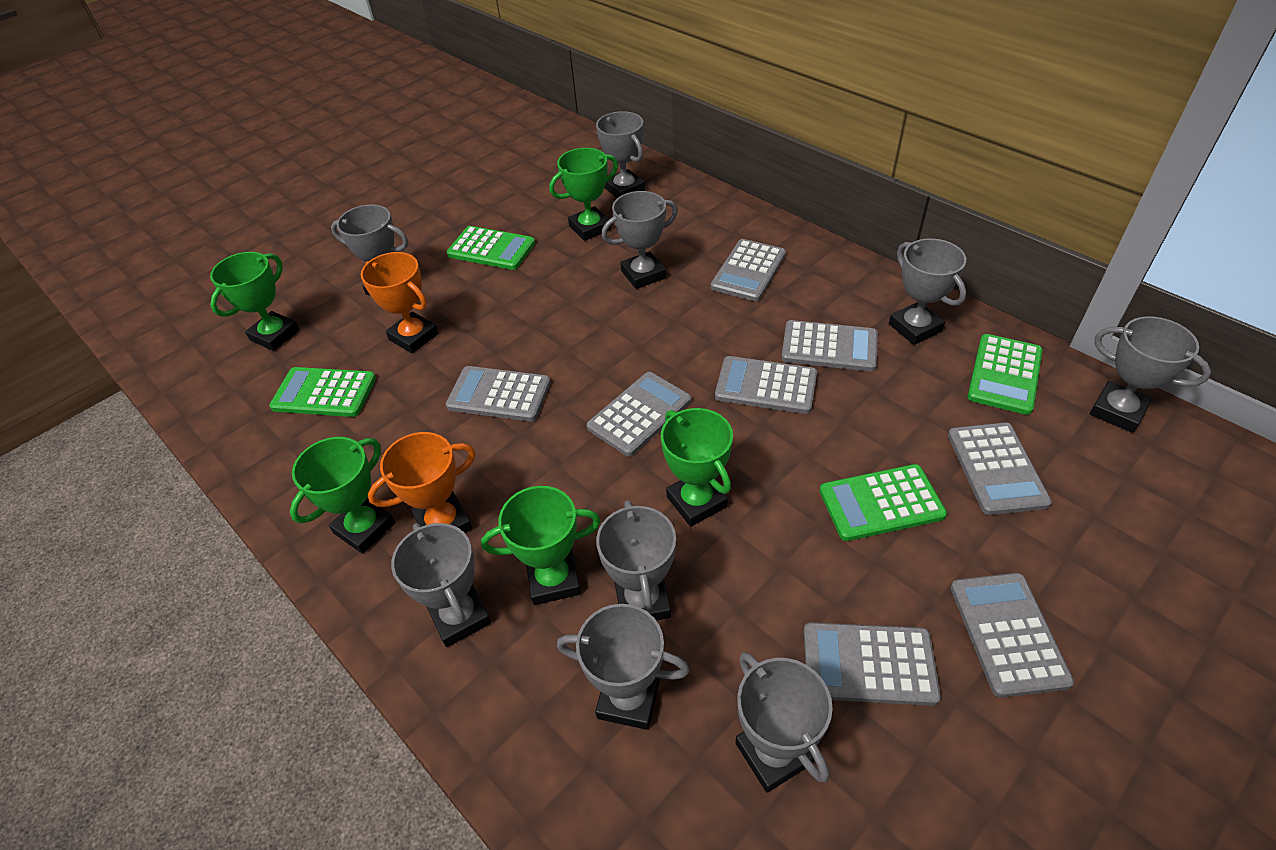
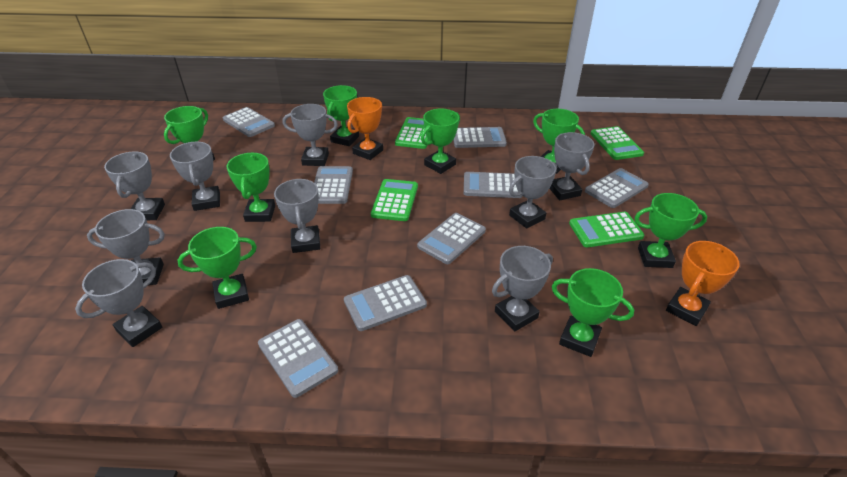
green trophy: [210,252,300,351] [290,437,395,554] [481,486,601,605] [549,148,618,241] [661,408,733,527] = 5 -> [164,106,215,161] [177,227,257,309] [226,153,275,222] [323,85,359,146] [421,109,460,174] [533,109,585,174] [552,268,634,357] [634,193,707,268] = 8

